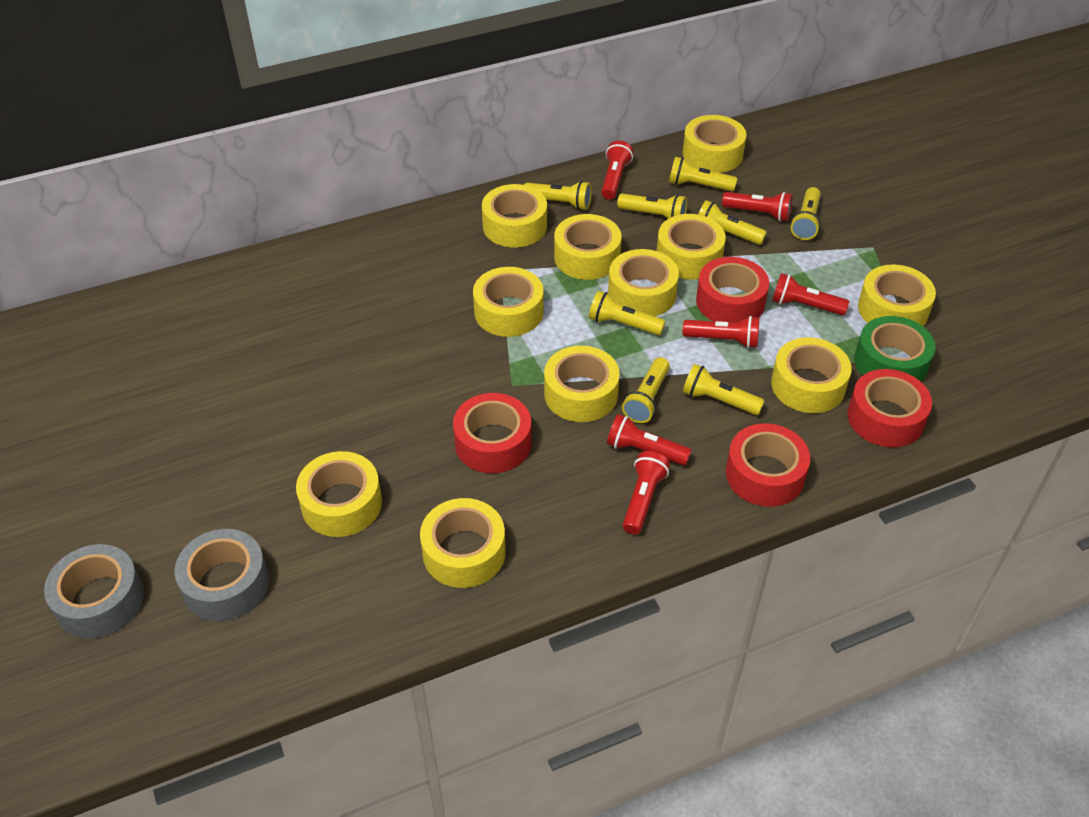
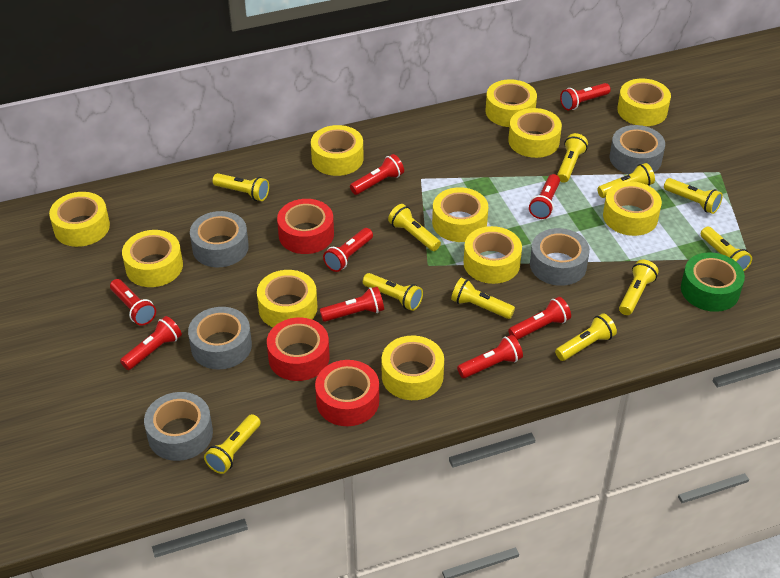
grey tape: [44,544,144,638] [174,529,269,621] = 2 -> [144,392,213,461] [188,307,252,370] [190,211,249,267] [530,228,590,286] [609,125,665,174] = 5
red flashlight: [601,141,633,200] [607,414,691,465] [623,451,670,535] [683,316,759,348] [722,192,793,221] [772,273,849,315] = 6 -> [110,279,156,326] [120,316,182,370] [320,287,384,322] [323,228,373,272] [350,154,404,195] [457,335,523,378] [508,297,571,340] [529,174,560,219] [560,83,611,110] = 9
red tape: [453,393,532,473] [696,257,769,323] [726,423,810,507] [847,369,932,447] = 4 -> [267,317,330,381] [277,199,334,254] [315,360,379,426] = 3
yellow flashlight: [524,181,592,210] [589,291,666,335] [617,193,687,219] [622,357,670,423] [669,157,737,191] [683,364,765,415] [698,200,767,245] [790,187,821,240] = 8 -> [204,414,261,474] [212,173,269,201] [363,273,423,311] [388,204,441,251] [451,278,515,319] [555,313,617,361] [557,133,588,183] [597,163,655,198] [619,260,659,315] [664,178,723,214] [701,227,752,271] = 11

